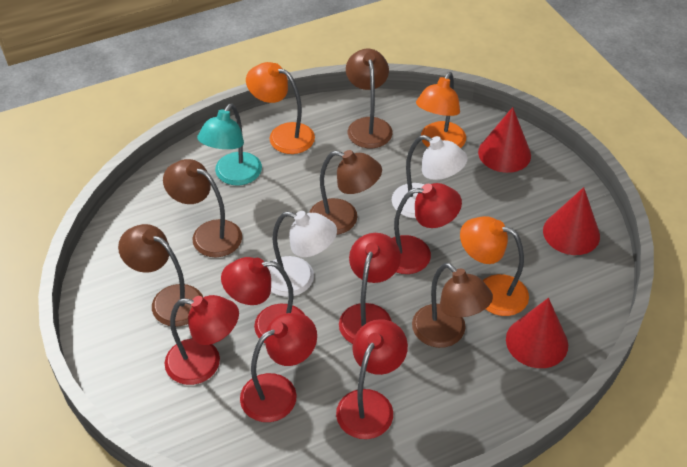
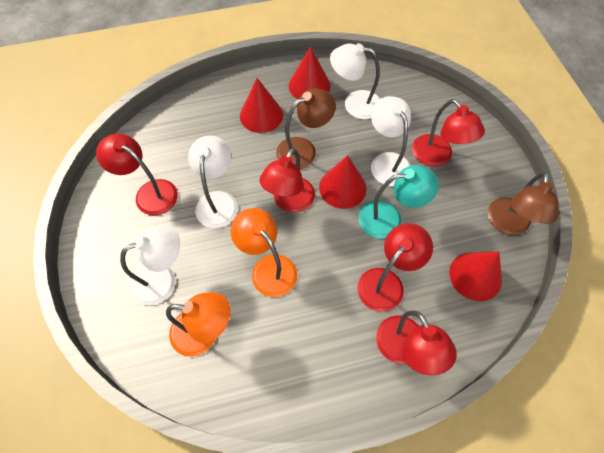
brown lamp: [118,224,203,327] [163,159,242,257] [309,150,382,235] [346,49,393,148] [412,263,493,348] = 5 -> [276,88,336,169] [488,172,559,235] = 2
orange lamp: [246,62,315,154] [416,72,466,148] [460,216,529,316] = 3 -> [166,292,230,357] [231,208,297,297] = 2
red cone: [478,107,531,173] [506,298,568,368] [543,187,600,255] = 3 -> [240,78,283,133] [289,47,330,99] [319,155,366,209] [449,251,502,301] = 4
red lamp: [165,295,239,385] [221,257,305,343] [240,313,317,422] [336,319,408,439] [339,233,401,344] [392,183,462,274] = 6 -> [96,134,178,215] [259,148,315,213] [357,223,433,312] [376,310,457,375] [412,99,485,167] = 5
white lamp: [267,211,337,297] [392,135,468,218] = 2 -> [120,225,180,306] [188,135,238,228] [330,43,380,119] [371,96,411,186] = 4

